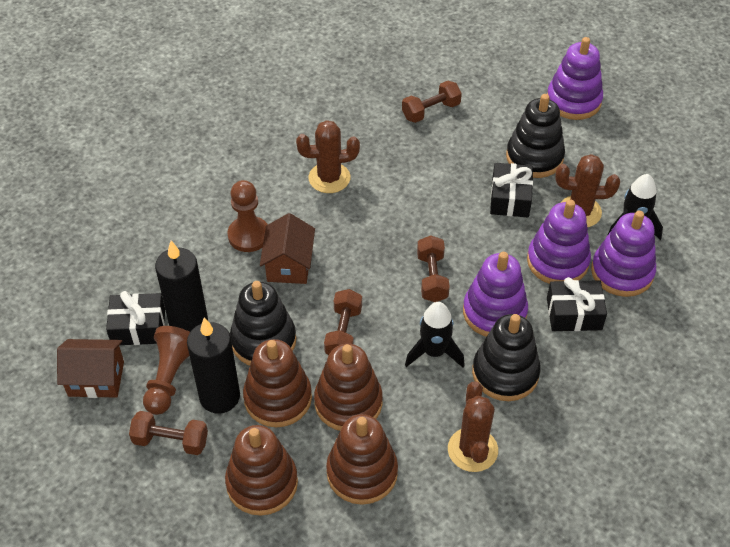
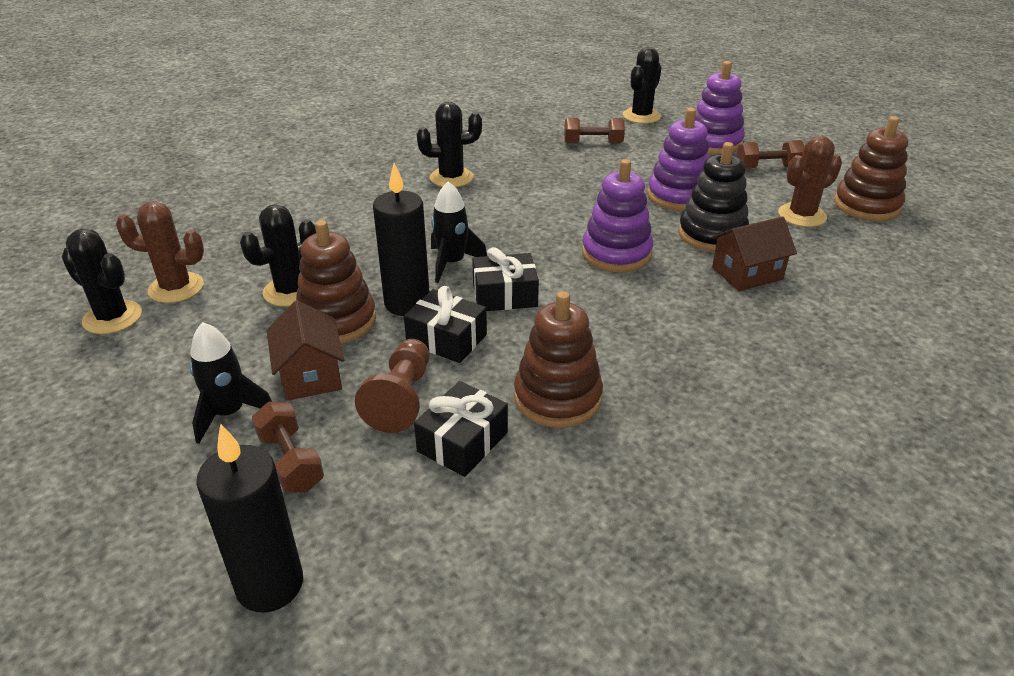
black cactus: none = 0 -> [62,229,142,334] [240,204,316,307] [417,102,482,188] [623,47,661,124] = 4
black stacking toy: [230,281,296,366] [472,314,541,401] [506,94,565,178] = 3 -> [678,142,749,252] = 1
brown cactus: [296,120,360,193] [448,381,498,472] [555,154,620,227] = 3 -> [116,201,204,303] [778,136,842,227] = 2
brown dumbbell: [129,411,208,455] [324,289,362,355] [402,81,462,123] [417,235,450,302] = 4 -> [252,401,324,492] [564,118,625,144] [736,140,804,169] = 3
brown pawn: [143,326,190,415] [227,180,268,252] = 2 -> [355,339,429,433] = 1
brown stacking toy: [225,425,298,516] [243,339,312,427] [314,344,383,431] [326,414,398,505] = 4 -> [296,220,376,344] [514,291,603,428] [834,116,908,221] = 3
purple stacking toy: [463,252,528,337] [527,200,591,284] [547,37,603,120] [591,210,656,297] = 4 -> [582,159,653,272] [647,108,710,211] [695,61,745,154] = 3

